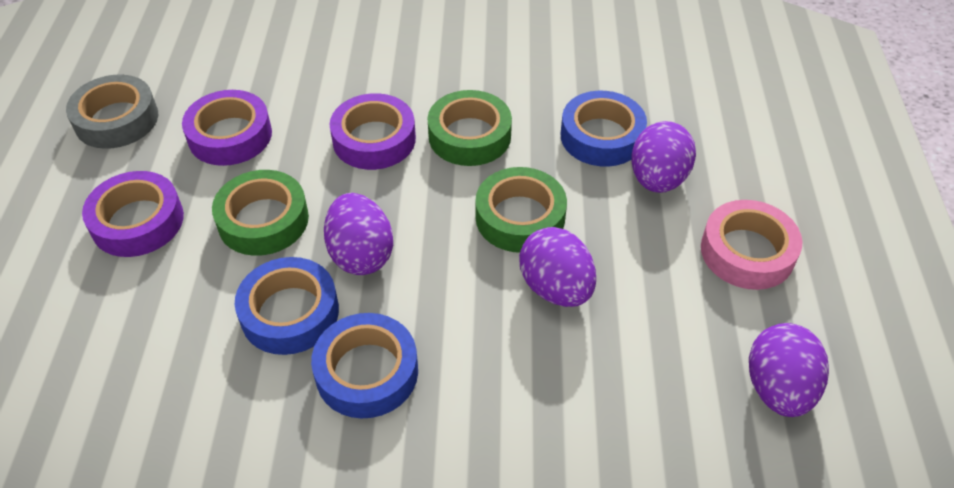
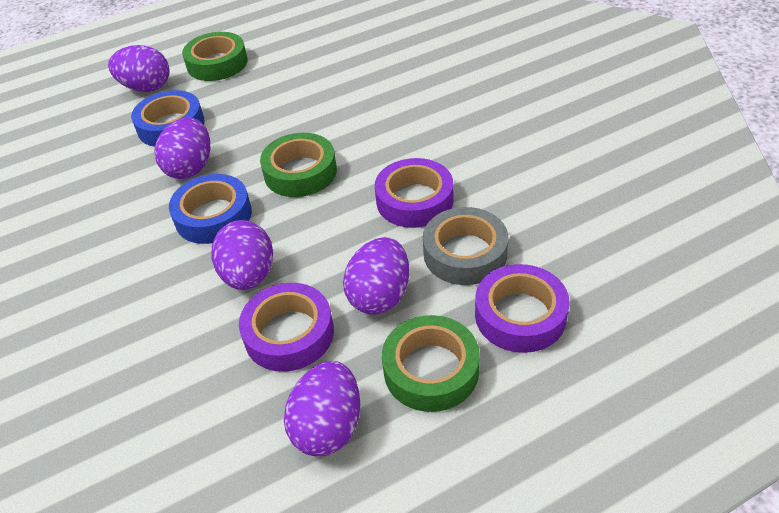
blue tape: [235,257,339,355] [311,313,418,419] [561,91,647,167] = 3 -> [131,90,205,147] [169,174,252,244] = 2
pink tape: [701,200,803,290] = 1 -> none = 0
purple egg: [324,193,393,275] [519,227,596,307] [632,121,696,193] [749,323,829,417] = 4 -> [108,45,169,92] [154,118,210,179] [212,220,273,290] [284,361,360,456] [343,237,409,315] = 5

